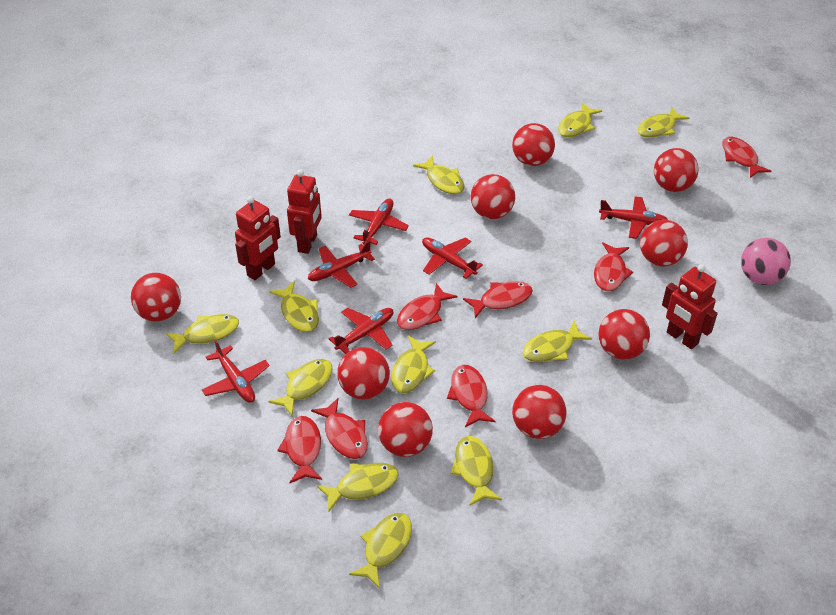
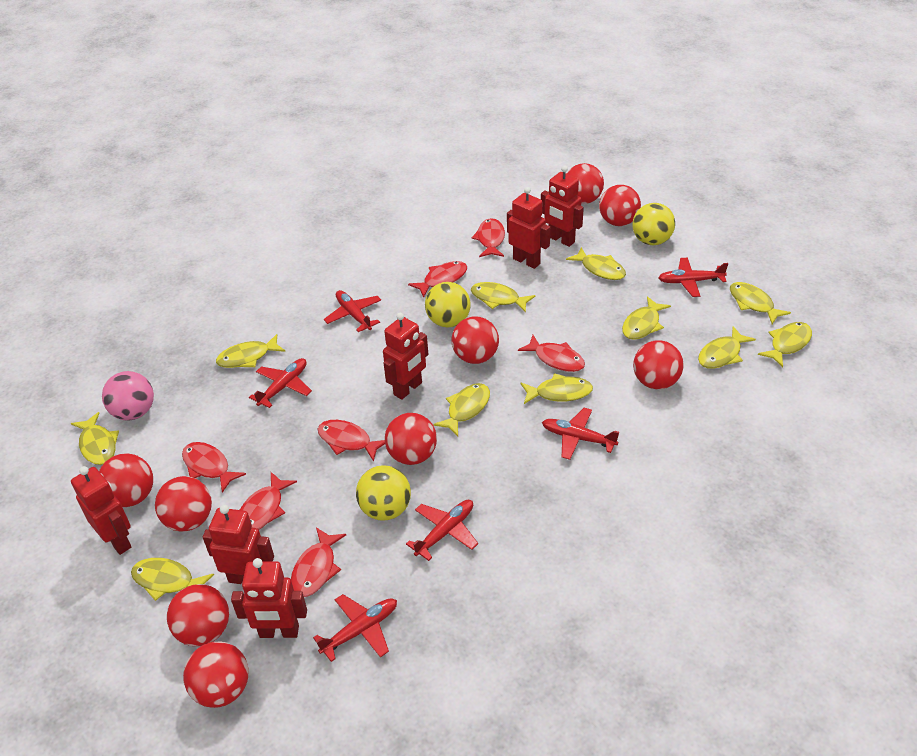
red robot: [235,196,281,280] [287,169,322,254] [662,264,718,349] = 3 -> [71,466,131,555] [203,505,274,584] [231,558,307,638] [383,313,428,400] [507,187,550,269] [541,165,584,247] = 6
yellow ball: none = 0 -> [356,465,411,521] [425,282,471,328] [632,203,675,245] = 3

